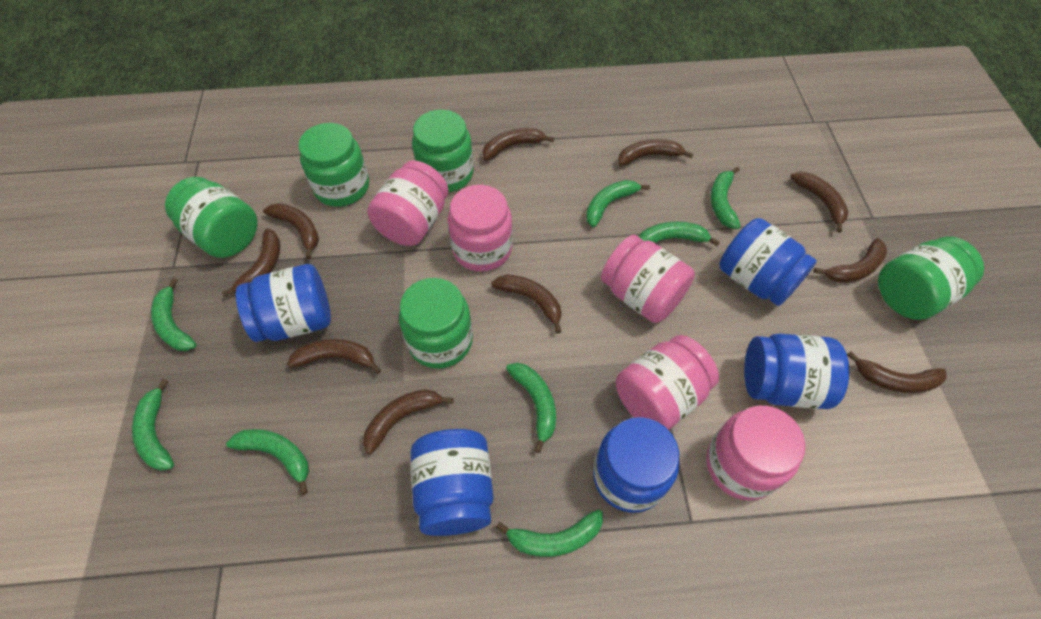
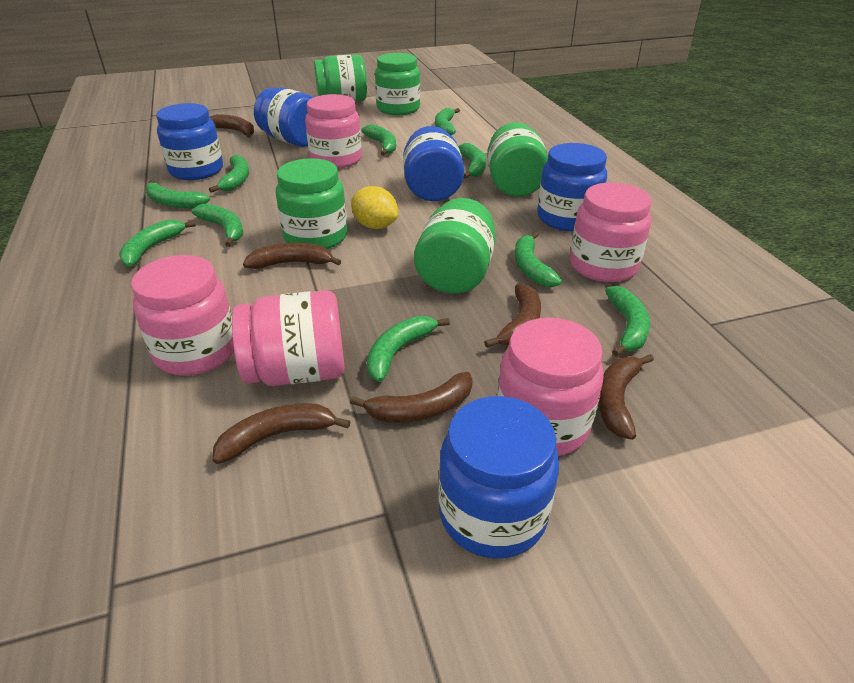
brown banana: [222,229,280,297] [263,203,319,259] [287,339,381,374] [363,389,454,454] [483,128,554,161] [491,274,561,333] [618,139,693,166] [790,171,848,233] [814,238,887,283] [847,351,947,393] = 10 -> [210,114,254,138] [213,403,350,464] [243,243,341,269] [350,372,473,423] [484,283,541,347] [598,354,654,440] = 6
green banana: [132,378,174,471] [151,278,196,351] [226,429,309,495] [496,509,603,557] [506,363,556,453] [586,180,650,227] [639,221,720,246] [711,167,741,229] = 8 -> [119,220,196,267] [146,180,210,208] [192,204,243,247] [209,155,249,193] [361,124,396,156] [367,316,450,382] [435,108,460,135] [458,143,486,179] [515,232,562,287] [605,286,650,357] = 10
yellow lemon: none = 0 -> [351,186,398,229] = 1

